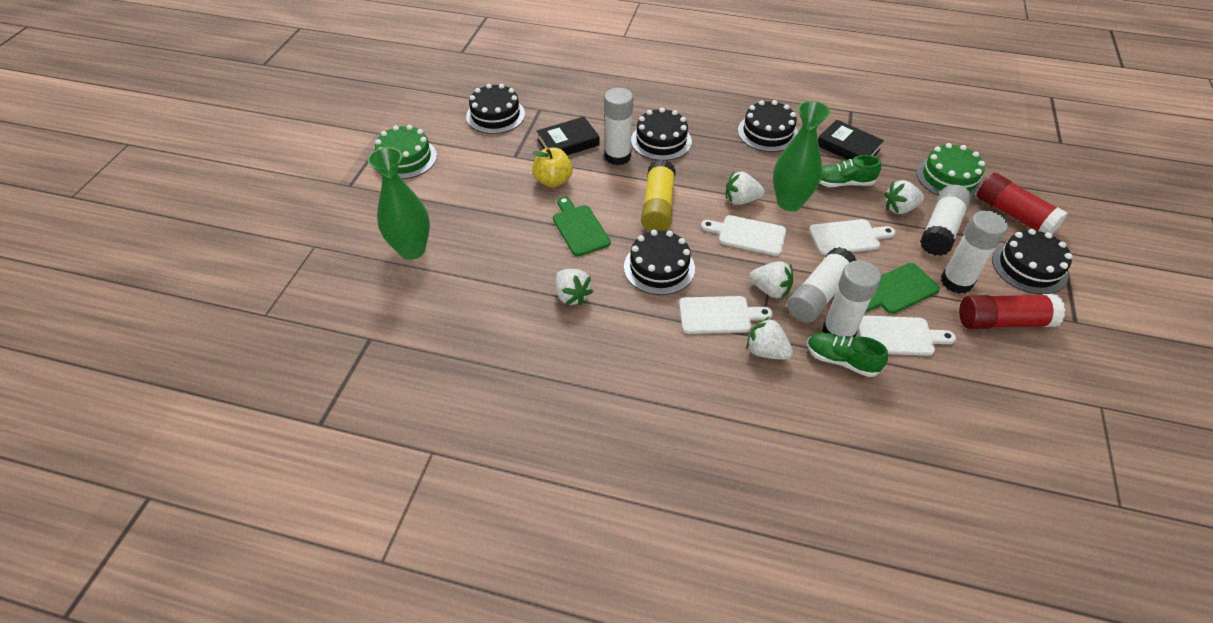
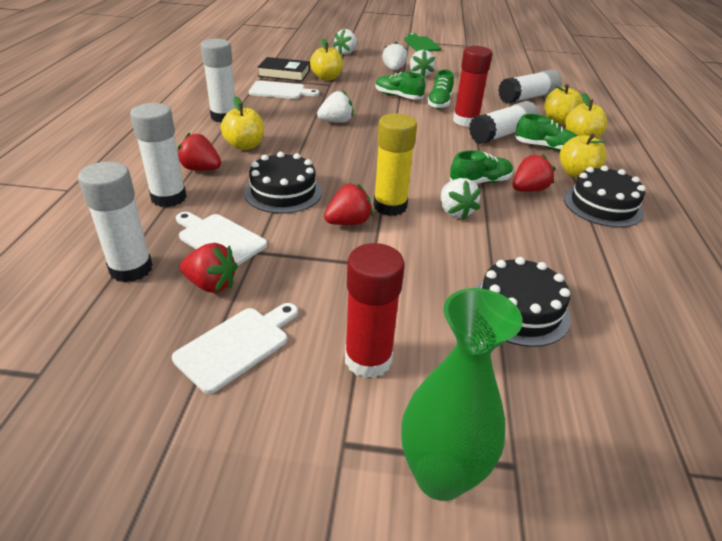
black book: [537,117,600,155] [818,120,884,160] = 2 -> [258,57,310,81] = 1
black cake: [466,84,525,134] [624,230,695,295] [631,107,692,161] [738,100,798,152] [992,229,1073,295] = 5 -> [244,152,322,214] [476,257,571,347] [564,166,646,227] = 3
green cake: [375,125,437,179] [916,143,985,197] = 2 -> none = 0
green cutting board: [553,196,611,256] [866,263,940,314] = 2 -> [404,33,441,52] = 1
green shoe: [807,333,888,377] [820,155,881,187] = 2 -> [375,72,425,100] [427,70,454,109] [450,150,513,184] [515,114,577,151] = 4
green vase: [368,147,430,260] [773,101,830,211] = 2 -> [401,288,523,501] = 1
red strawberry: none = 0 -> [178,132,221,170] [180,243,238,293] [324,183,373,225] [513,154,556,192] = 4
white cutting board: [679,296,773,334] [701,215,786,256] [809,219,896,255] [858,315,956,356] = 4 -> [172,303,298,394] [176,212,267,266] [249,81,319,99] = 3
yellow apple: [532,148,573,187] = 1 -> [221,96,264,150] [310,38,343,81] [544,84,583,124] [559,134,607,178] [565,93,607,139] = 5

